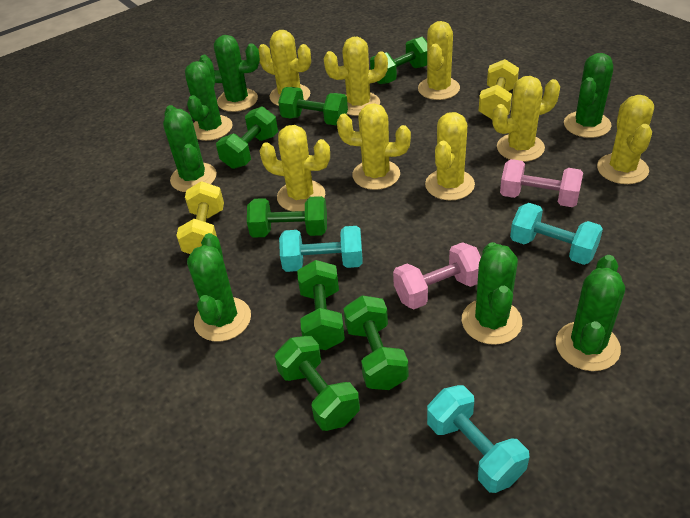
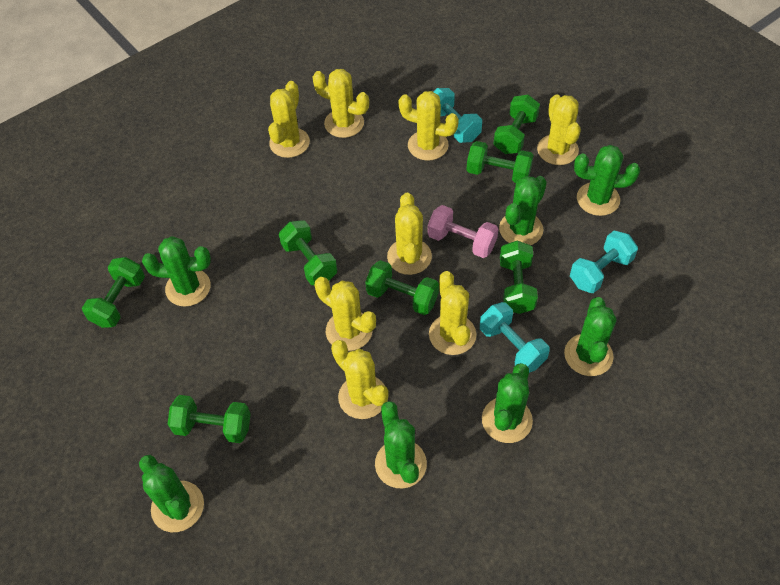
pink dumbbell: [393,242,481,309] [500,159,583,207] = 2 -> [428,205,499,258] = 1
yellow dumbbell: [176,181,224,254] [479,59,519,119] = 2 -> none = 0

